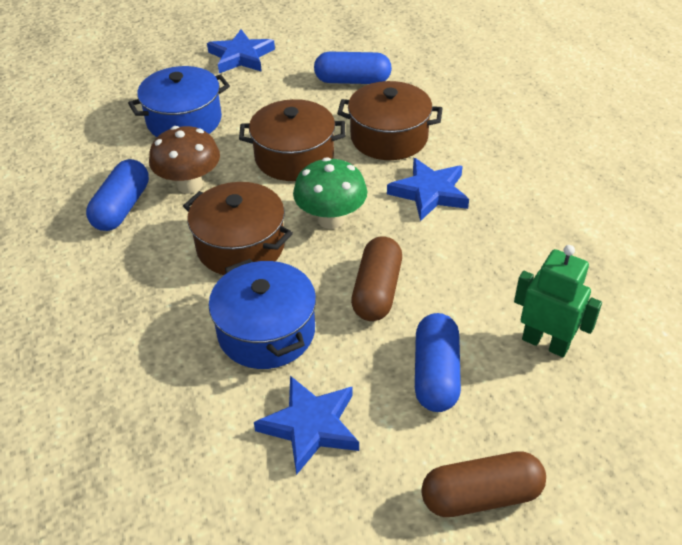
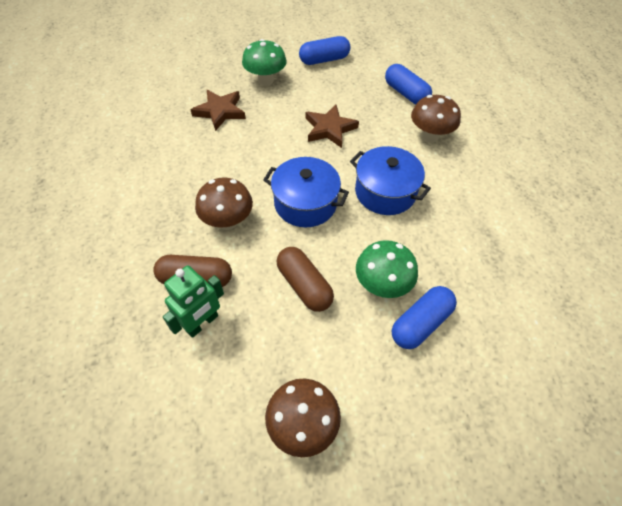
blue star: [207,29,275,73] [254,376,359,475] [387,158,469,221] = 3 -> none = 0
brown mushroom: [149,126,220,194] = 1 -> [195,178,253,230] [265,379,341,457] [411,95,461,142] = 3
brown pot: [183,182,293,275] [239,99,346,181] [337,81,443,160] = 3 -> none = 0
brown star: none = 0 -> [191,90,246,131] [305,105,359,148] = 2
green mushroom: [293,157,367,229] = 1 -> [242,39,287,86] [356,240,418,298] = 2

